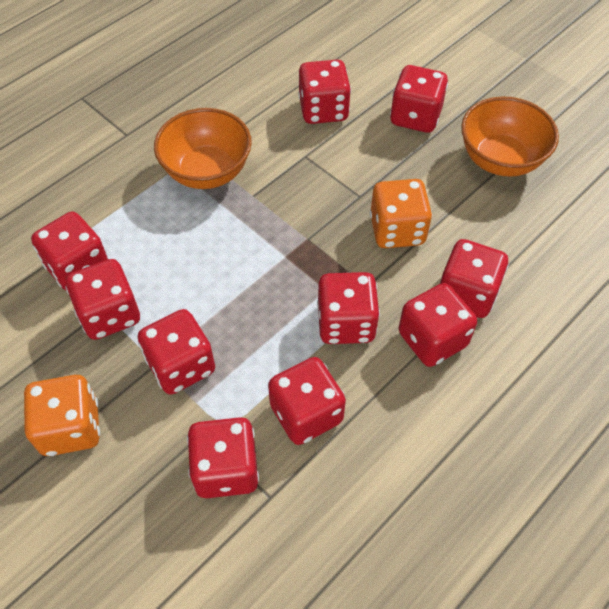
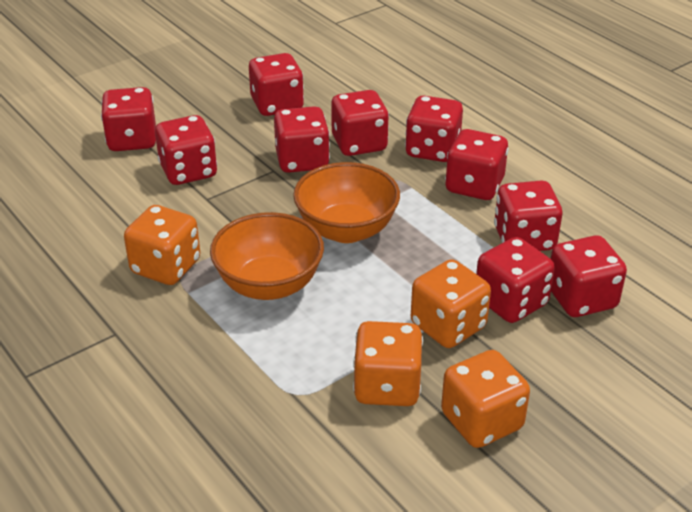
orange dice: [24,375,100,456] [370,179,432,248] = 2 -> [124,205,200,285] [353,321,423,406] [411,259,491,348] [441,350,530,448] = 4

